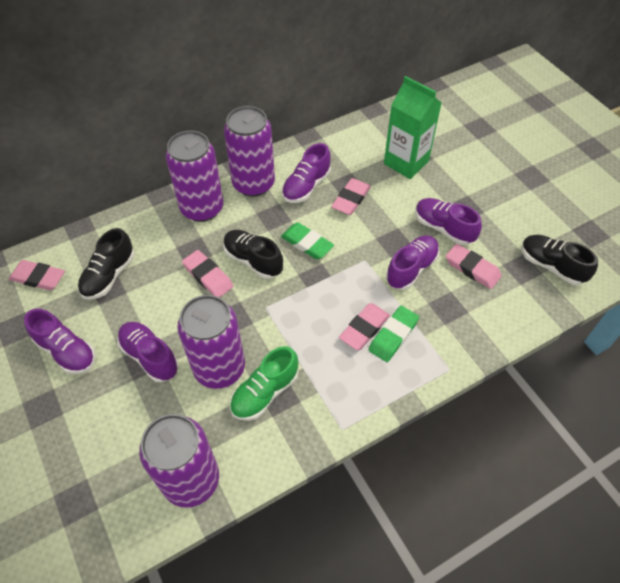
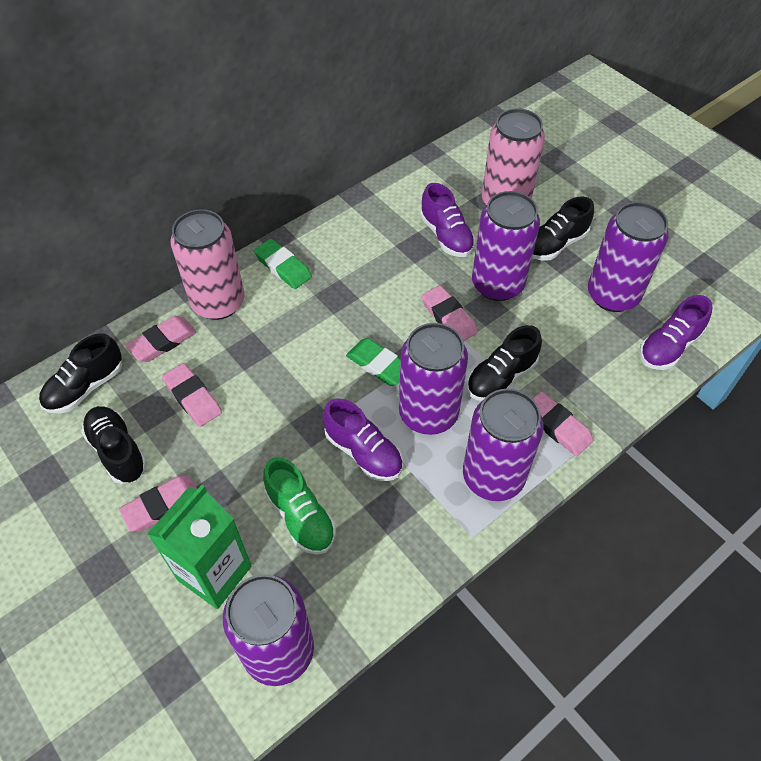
black shoe: [78,228,134,300] [223,230,283,279] [521,235,598,285] = 3 -> [39,333,122,414] [81,406,147,484] [467,325,542,401] [532,196,594,261] = 4
pink can: none = 0 -> [170,209,245,320] [482,108,545,205] = 2
purple can: [139,414,219,508] [166,131,224,222] [177,295,245,389] [224,106,275,197] = 4 -> [223,574,314,686] [399,323,468,435] [463,389,544,501] [472,191,540,301] [588,202,668,312] = 5
purple shoe: [24,309,96,374] [117,322,179,382] [282,143,331,203] [386,235,440,290] [415,198,482,245] = 5 -> [323,398,403,481] [420,183,475,257] [639,295,712,370] = 3

